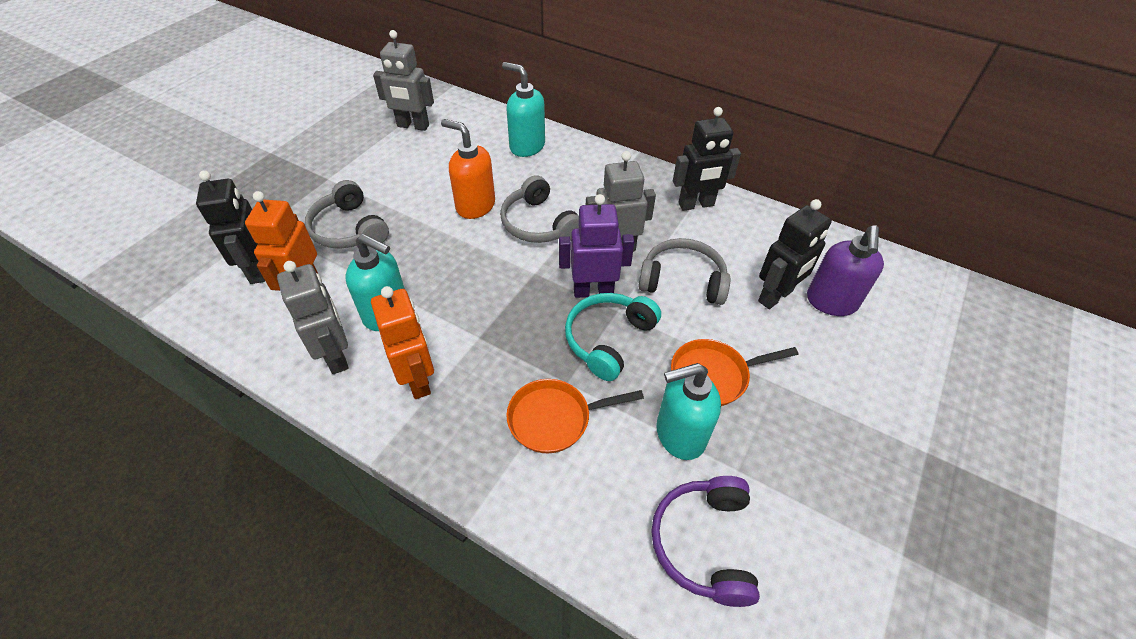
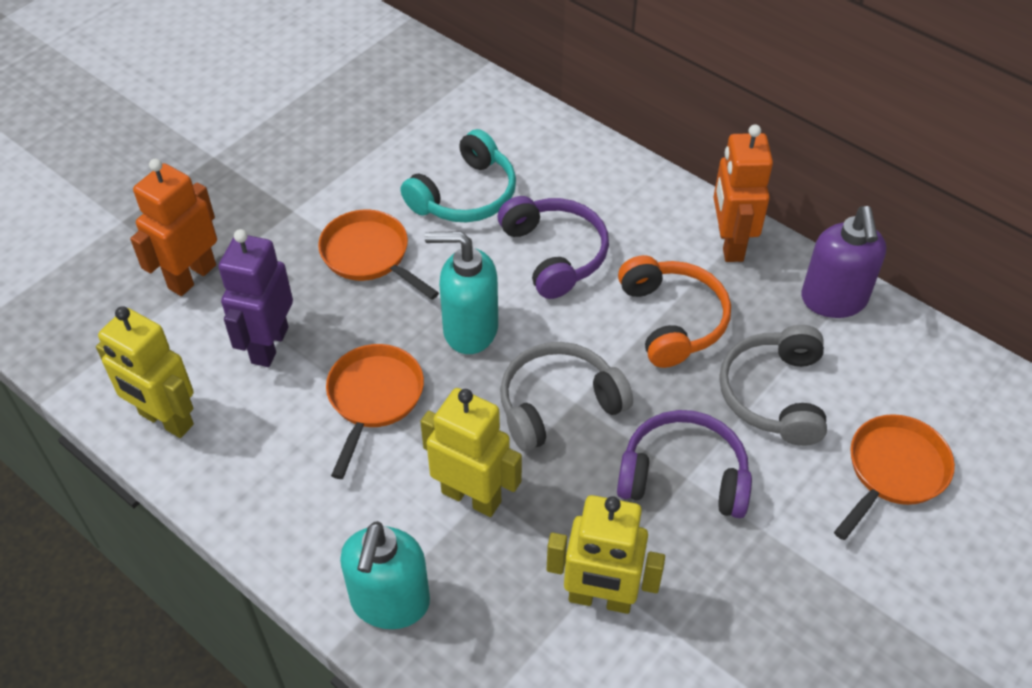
black robot: [196,170,265,284] [673,107,741,211] [758,199,832,309] = 3 -> none = 0
grey headphones: [305,180,389,249] [500,175,579,243] [638,238,731,305] = 3 -> [500,342,633,452] [719,325,827,446] = 2
grey robot: [277,261,349,374] [373,30,434,131] [586,151,656,252] = 3 -> none = 0
orange headphones: none = 0 -> [618,255,731,368] = 1
orange pan: [506,379,644,453] [671,339,798,406] = 2 -> [318,210,439,300] [326,344,424,479] [834,414,955,540] = 3
orange soap dispenser: [441,119,495,219] = 1 -> none = 0
purple headphones: [651,476,760,607] = 1 -> [498,196,609,299] [617,410,752,518] = 2
turquoise soap dispenser: [346,234,405,331] [502,62,545,157] [656,363,721,460] = 3 -> [340,521,430,629] [425,231,498,354] = 2
yellow robot: none = 0 -> [96,306,194,438] [420,388,522,517] [547,495,665,614] = 3

